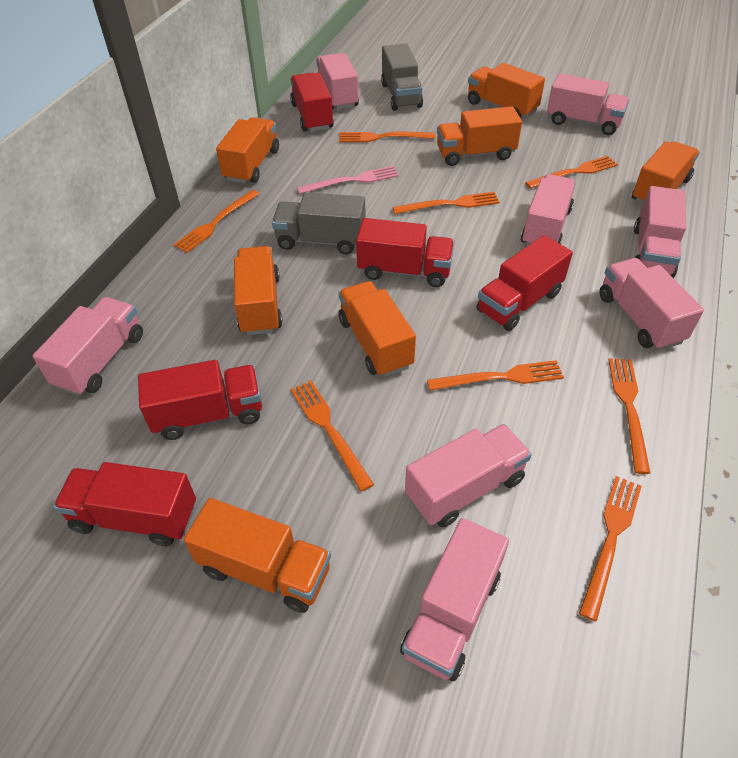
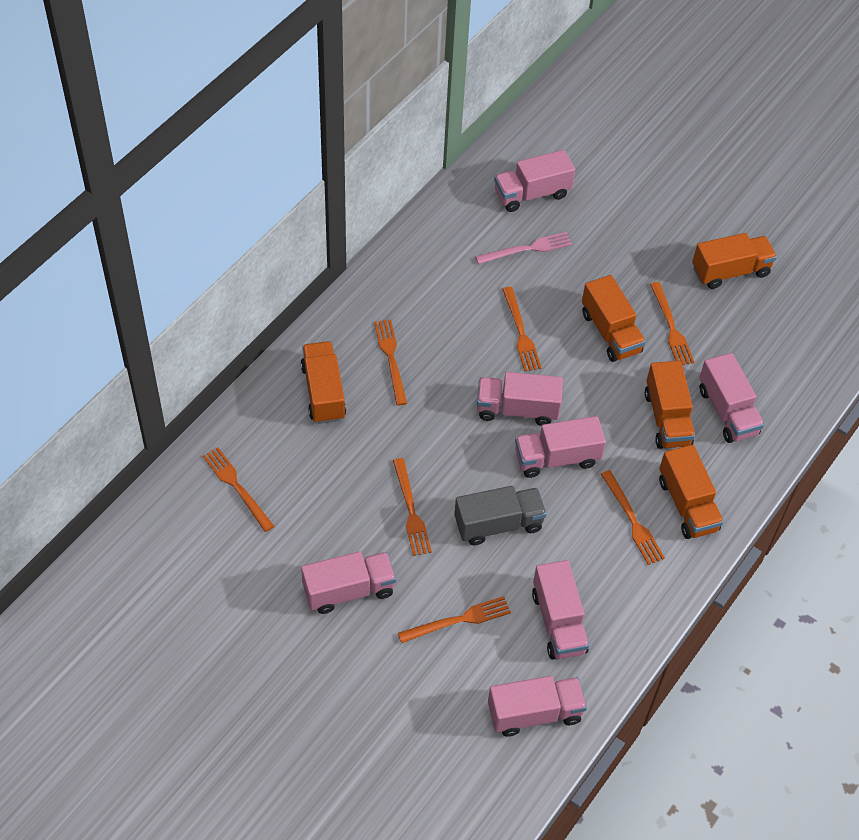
grey truck: [272,192,366,254] [381,44,423,111] = 2 -> [454,486,547,545] = 1
orange fork: [174,190,259,253] [290,380,374,492] [339,132,435,142] [393,192,500,214] [427,360,564,391] [525,156,618,189] [579,476,642,622] [608,358,650,474] = 8 -> [203,447,274,532] [374,319,407,405] [393,458,432,556] [398,596,511,643] [502,287,542,371] [601,470,665,565] [650,282,694,365] = 7
orange truck: [184,498,331,613] [216,117,279,184] [234,246,283,335] [338,281,416,377] [437,106,522,166] [468,63,545,118] [632,141,700,204] = 7 -> [301,341,346,424] [582,275,646,362] [645,361,695,449] [659,445,724,539] [692,233,777,289] = 5
pink truck: [33,297,143,396] [316,53,359,110] [400,518,509,681] [405,424,532,528] [521,174,576,246] [547,73,629,135] [599,258,704,350] [634,186,686,278] = 8 -> [301,551,396,614] [477,372,563,426] [488,676,587,737] [494,150,575,212] [515,416,606,478] [532,560,589,659] [699,353,764,443] = 7
red truck: [53,462,196,546] [138,360,262,440] [290,73,334,132] [356,218,454,287] [476,235,573,331] = 5 -> none = 0

